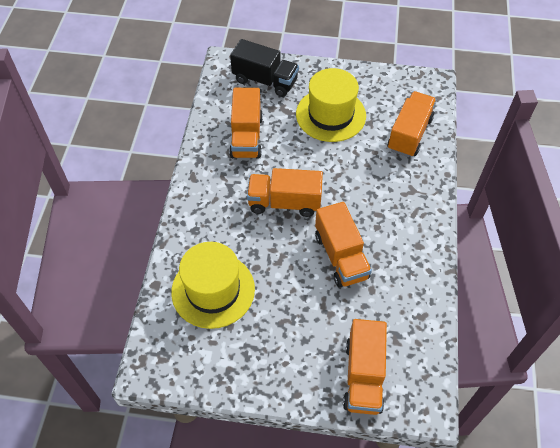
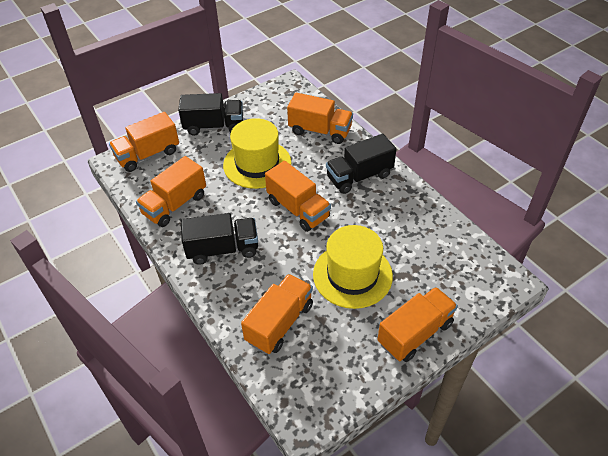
black truck: [230,39,299,97] = 1 -> [178,93,243,136] [181,213,258,265] [326,134,396,194] = 3
orange truck: [229,88,263,159] [247,168,323,217] [315,202,372,287] [343,319,387,415] [388,91,436,157] = 5 -> [109,112,179,172] [136,156,206,227] [241,274,313,354] [265,161,331,232] [287,93,353,144] [377,287,458,362] = 6

